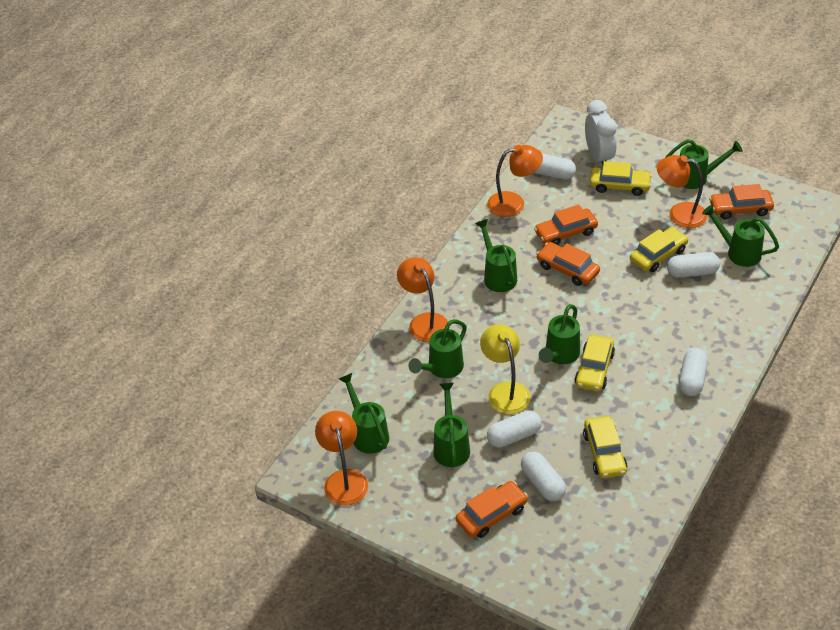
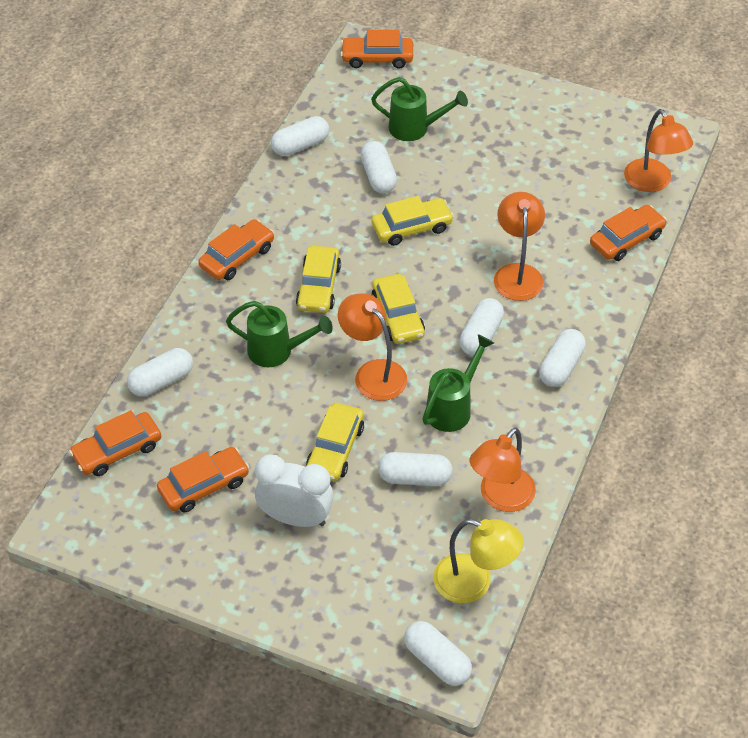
green watering can: [339,373,389,454] [409,319,467,378] [433,383,470,467] [475,219,517,292] [539,304,580,364] [665,139,743,189] [702,205,779,267] = 7 -> [226,301,333,367] [371,77,468,141] [422,334,494,432] = 3
orange car: [456,481,528,538] [534,205,598,245] [536,242,600,286] [709,184,774,219] = 4 -> [69,410,161,476] [157,447,249,512] [198,219,274,280] [341,30,413,68] [590,205,667,261] = 5
white capsule: [487,410,541,448] [521,452,566,501] [534,153,576,180] [667,252,720,278] [679,348,708,396] = 5 -> [127,348,193,396] [271,116,329,156] [360,141,397,193] [378,452,453,486] [404,621,472,686] [459,298,504,356] [539,329,586,387] = 7

